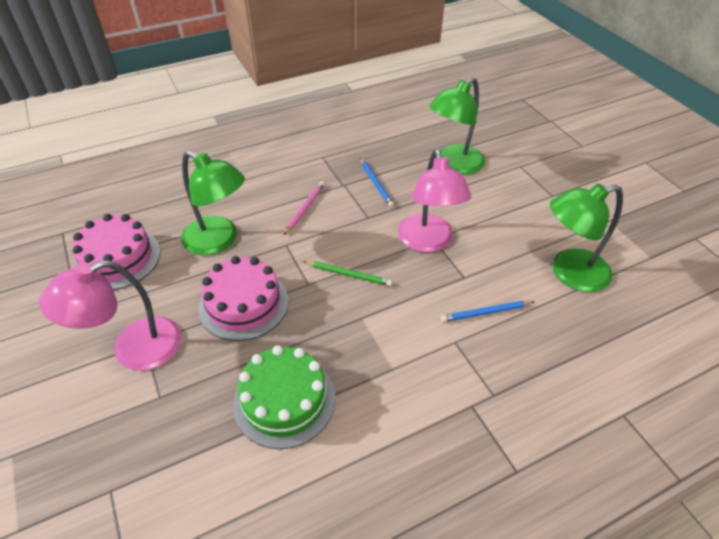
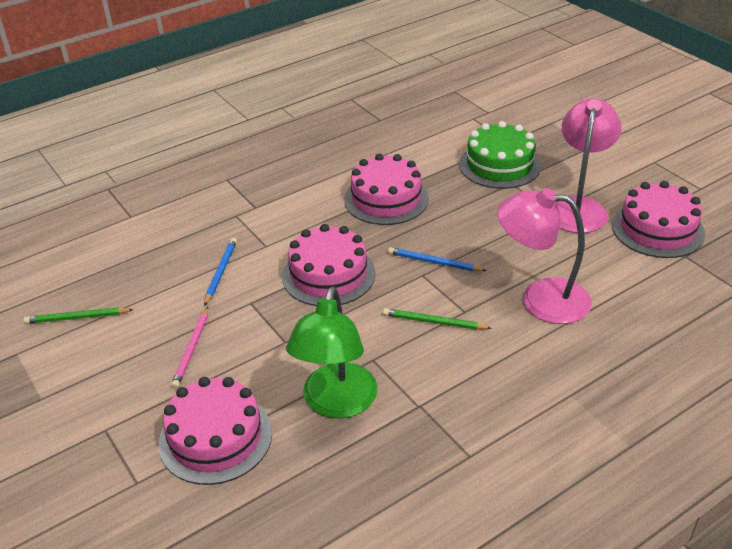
green lamp: [181,151,245,255] [429,77,485,175] [550,183,623,292] = 3 -> [286,286,378,418] = 1
green pencil: [303,261,392,286] = 1 -> [24,307,134,324] [383,308,492,330] = 2
pink cake: [72,214,161,290] [198,256,289,341] = 2 -> [158,377,272,485] [282,224,376,306] [344,154,429,225] [612,181,705,258] = 4

